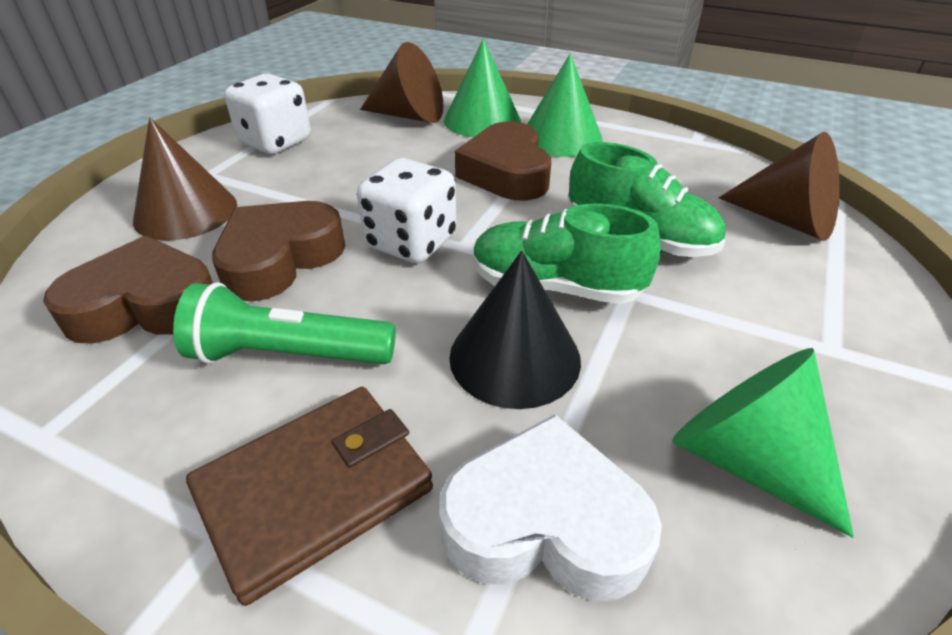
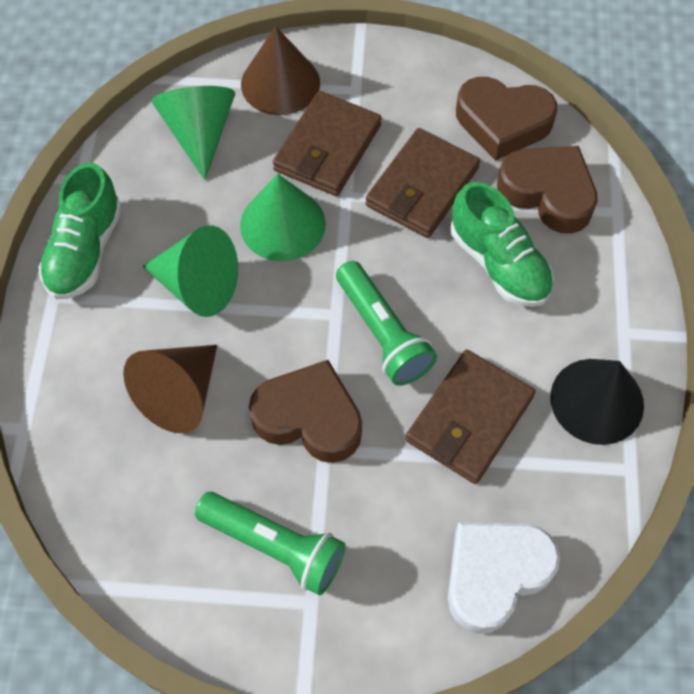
brown cone: [133,117,237,240] [360,42,443,123] [718,132,840,241] = 3 -> [123,345,217,433] [241,26,320,115] = 2
brown wallet: [186,387,433,606] = 1 -> [273,91,382,196] [366,128,480,238] [406,350,536,484] = 3
green flashlight: [173,282,396,364] = 1 -> [195,492,346,595] [336,261,437,386] = 2
white dice: [224,74,311,154] [357,158,457,263] = 2 -> none = 0

